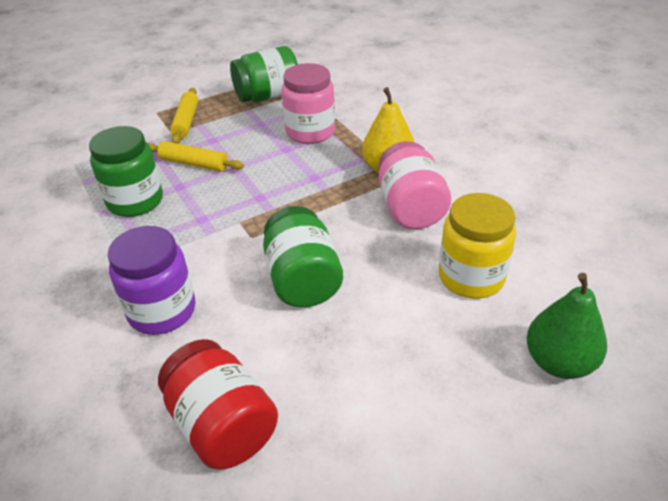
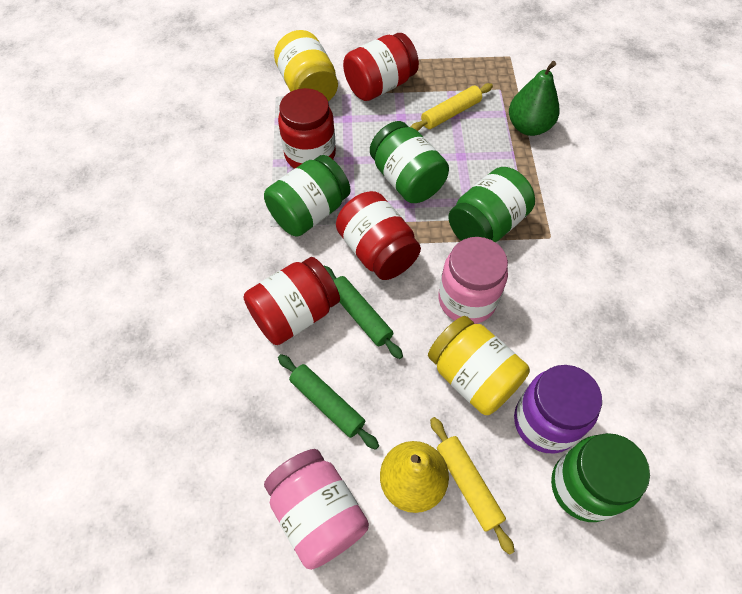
green jar: [89,126,163,217] [230,46,298,102] [263,206,343,307] = 3 -> [264,155,351,237] [370,121,449,203] [448,167,535,242] [551,433,650,522] = 4
green rolling pin: none = 0 -> [278,354,379,450] [324,266,403,359] = 2
red jar: [158,339,278,469] = 1 -> [243,257,340,345] [278,88,336,169] [336,191,421,280] [343,33,419,101] = 4
yellow jar: [439,193,516,299] = 1 -> [274,30,338,101] [428,316,530,415] = 2

